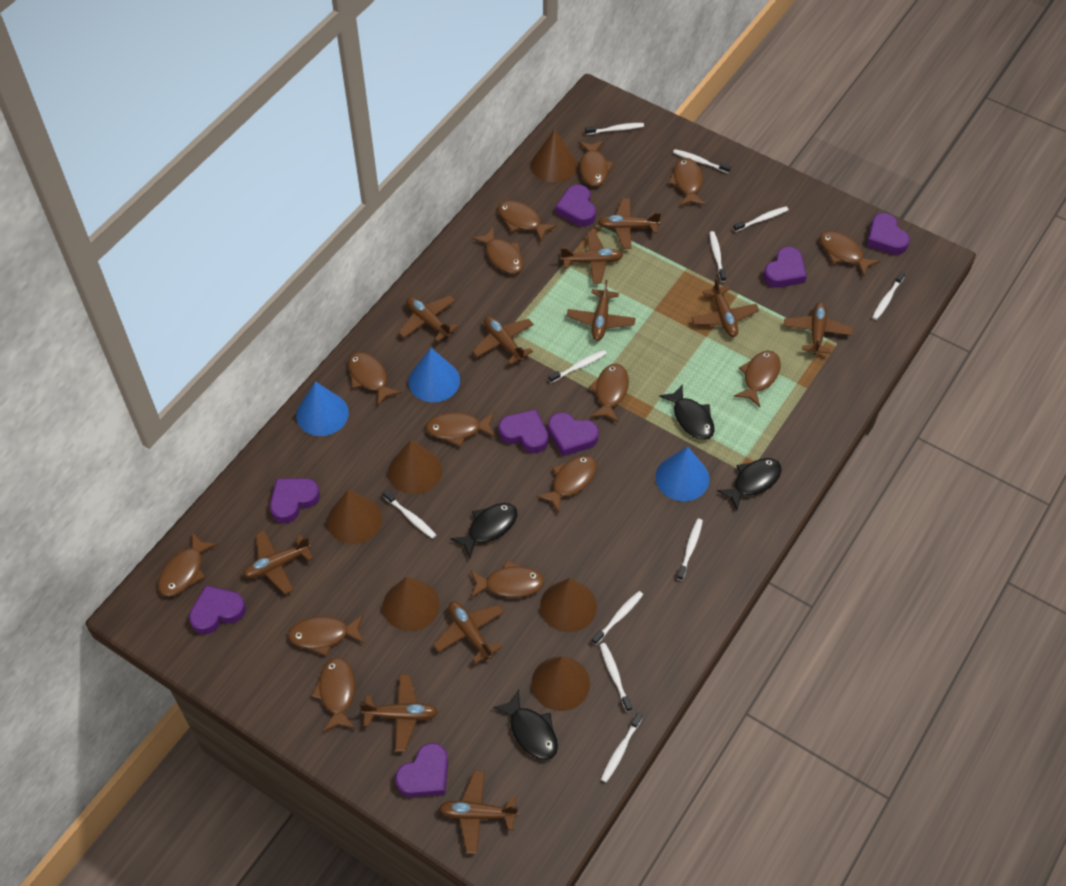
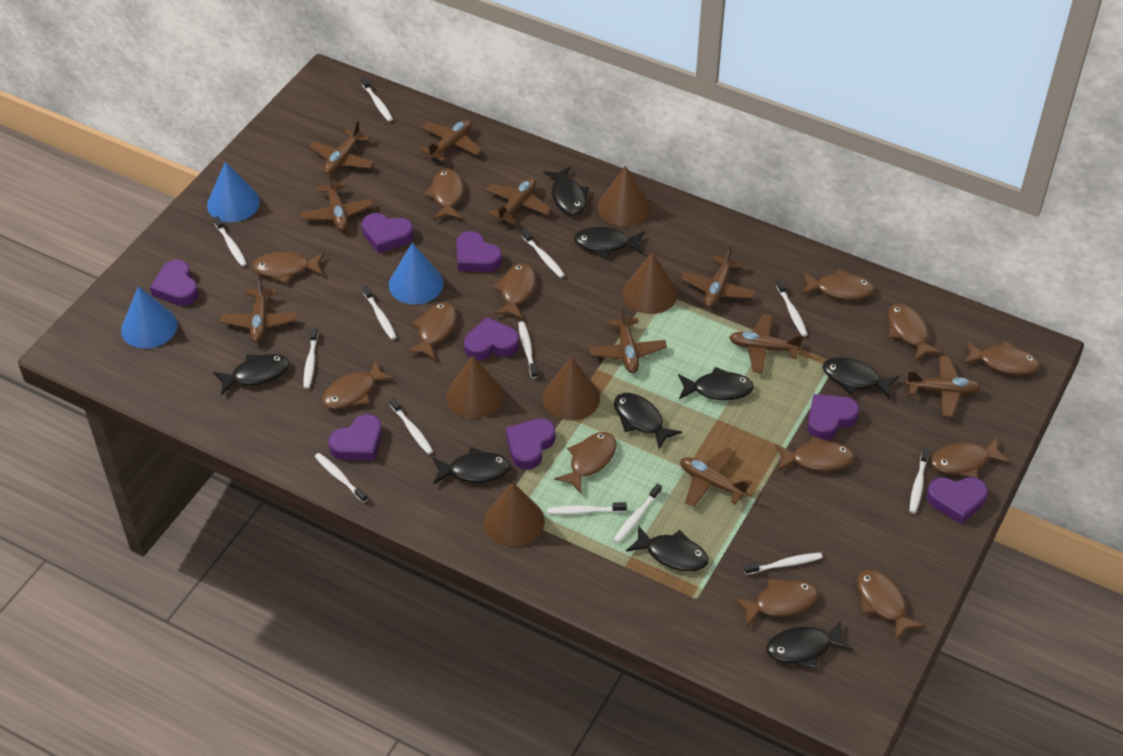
black fish: [450,503,517,559] [493,690,558,760] [659,384,715,440] [717,458,782,510] = 4 -> [213,354,290,395] [433,447,511,484] [544,166,589,215] [574,227,645,258] [614,393,682,449] [626,525,709,571] [678,367,754,400] [766,621,853,668] [823,357,899,399] = 9
brown cone: [327,489,382,544] [383,577,440,631] [388,440,442,494] [531,129,577,183] [531,656,590,711] [540,578,597,632] = 6 -> [446,355,504,419] [484,482,545,547] [543,357,600,420] [598,166,650,226] [623,252,678,314] = 5
brown fish: [158,532,218,597] [288,615,364,656] [312,657,356,732] [348,352,402,406] [426,412,495,447] [470,561,544,598] [472,227,524,274] [498,200,557,242] [536,456,597,513] [579,141,614,187] [588,364,629,423] [668,158,705,206] [734,351,781,407] [820,231,880,277] = 14 -> [252,252,324,283] [322,360,394,409] [406,302,457,360] [424,169,464,220] [493,263,536,319] [554,432,616,494] [734,579,818,626] [775,436,854,471] [802,269,874,300] [857,569,924,640] [888,303,943,361] [930,437,1010,478] [963,341,1040,375] = 13
brown plane: [243,530,313,594] [360,674,438,751] [398,296,458,342] [433,601,504,664] [439,770,518,854] [472,316,534,365] [560,231,623,284] [567,280,636,341] [598,198,661,249] [691,277,759,337] [784,302,853,355] = 11 -> [220,277,297,342] [301,172,373,231] [309,120,374,174] [421,119,482,162] [485,178,552,224] [589,306,667,373] [680,448,752,507] [681,247,755,308] [729,314,804,373] [906,356,981,417] = 10
white toothbrush: [383,490,436,539] [548,350,607,383] [585,123,644,135] [591,591,643,645] [600,643,632,712] [601,712,642,782] [673,149,731,173] [677,518,703,581] [709,231,726,282] [733,206,789,232] [872,271,905,320] = 11 -> [214,216,247,266] [304,327,318,389] [315,453,368,503] [361,77,393,122] [363,285,396,340] [390,398,433,454] [518,321,538,379] [522,229,565,278] [547,502,627,515] [613,483,662,543] [744,552,823,575] [776,279,808,337] [910,447,929,513] = 13

